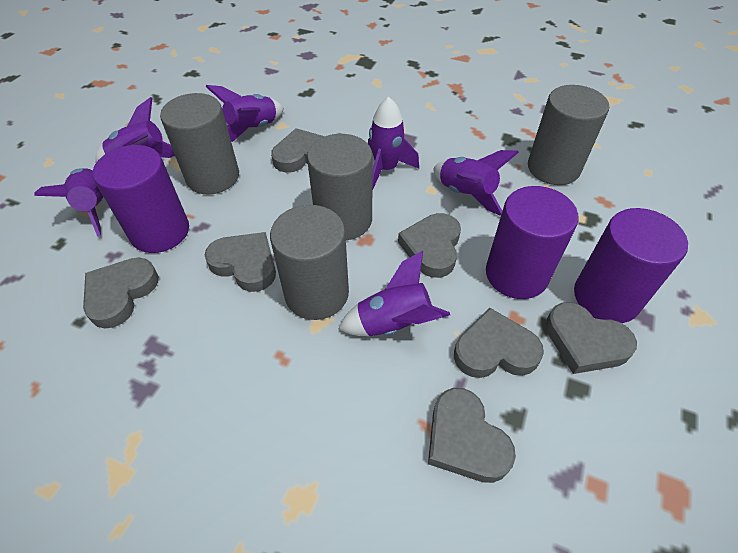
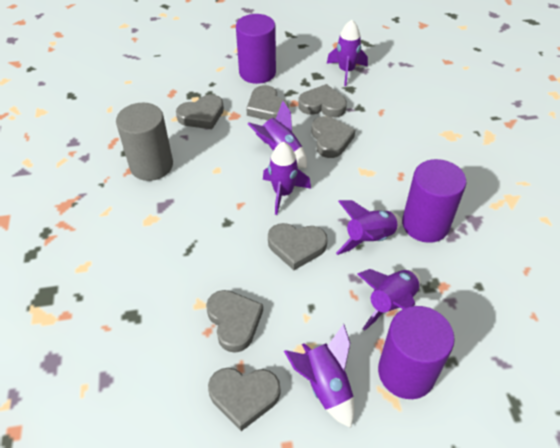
grey cylinder: [160,93,239,195] [270,205,349,320] [307,134,373,240] [528,85,609,185] = 4 -> [116,103,173,181] = 1

